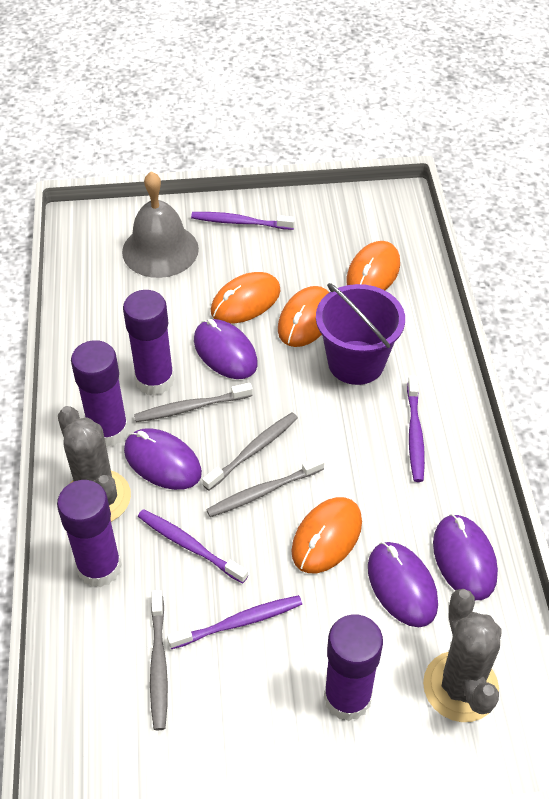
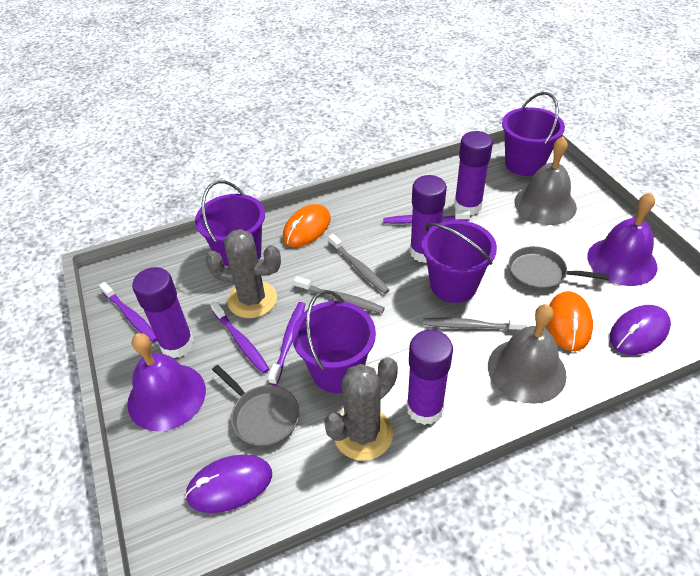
grey bell: [122,171,199,278] = 1 -> [488,304,567,404] [514,137,577,225] = 2
grey pan: none = 0 -> [212,365,299,447] [509,246,609,291] = 2
grey toothbrush: [134,383,253,422] [150,590,168,730] [202,413,298,491] [206,456,325,517] = 4 -> [294,276,385,314] [328,234,389,294] [423,318,528,332] = 3
orange mouse: [211,272,280,324] [278,286,329,347] [291,497,362,573] [347,241,400,290] = 4 -> [283,204,331,247] [547,291,593,351] = 2
purple bell: none = 0 -> [127,333,206,431] [587,192,657,286] = 2
purple bucket: [316,283,405,385] = 1 -> [195,180,265,266] [292,290,376,393] [421,220,497,303] [502,92,565,176] = 4
purple mouse: [124,428,202,490] [194,319,258,379] [368,542,438,627] [433,514,498,600] = 4 -> [185,455,272,513] [610,305,671,355] = 2

